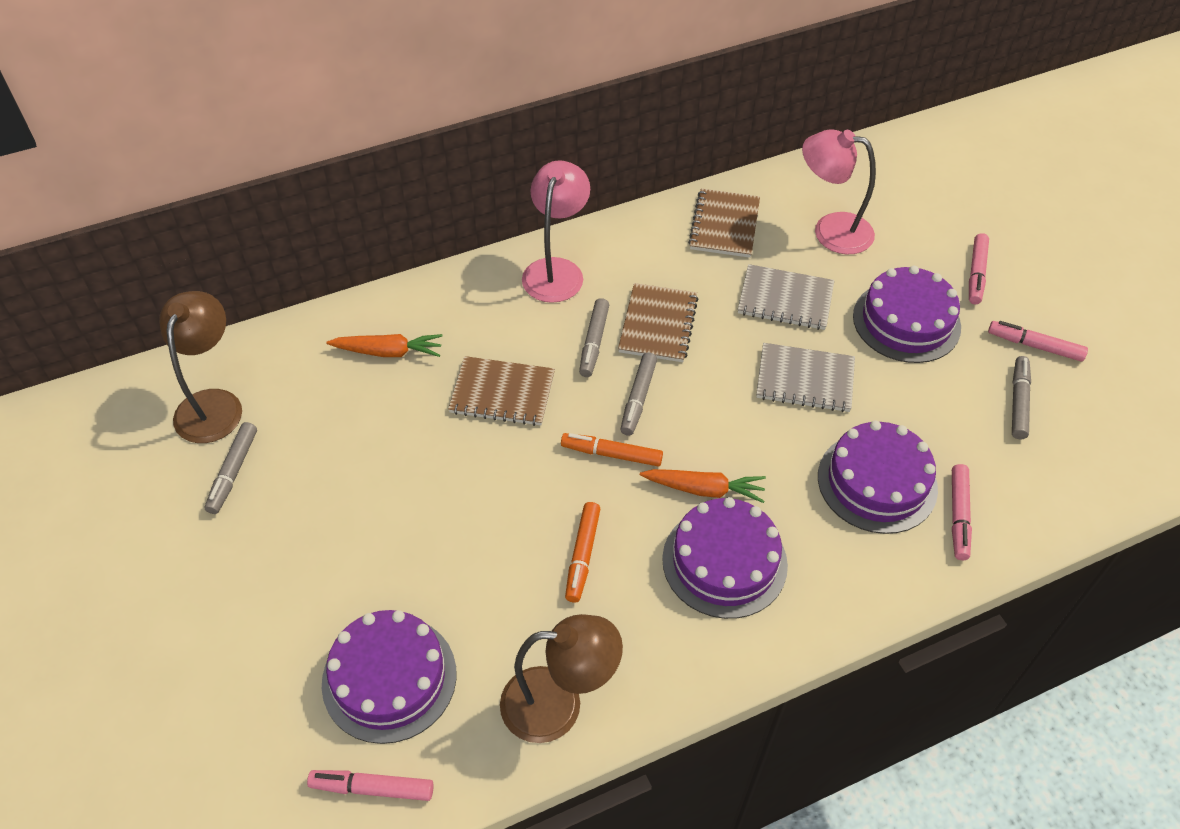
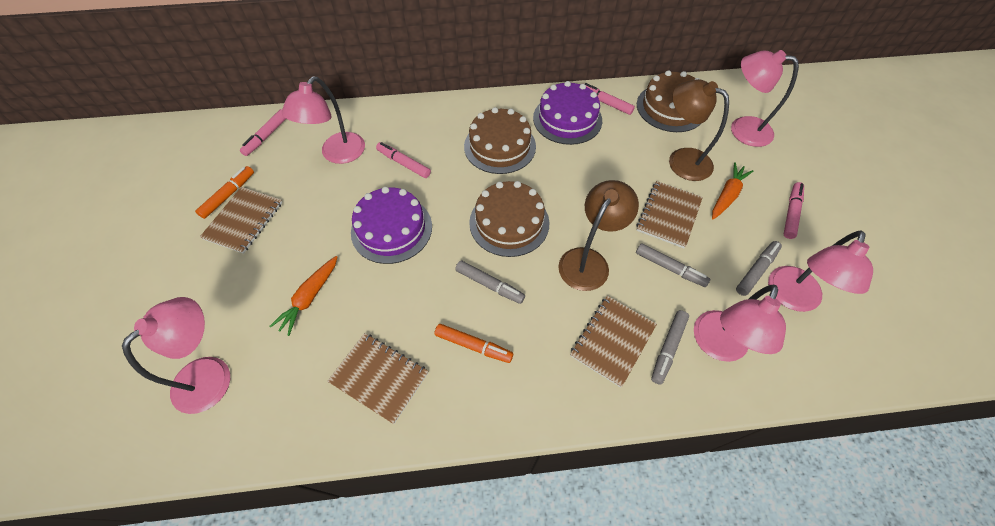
brown cake: none = 0 -> [464,107,536,174] [469,181,549,257] [637,70,700,132] = 3
brown notebook: [448,356,555,426] [618,283,698,362] [688,189,760,258] = 3 -> [200,187,283,254] [327,333,428,424] [570,296,657,387] [636,181,703,248] = 4
grey notebook: [738,264,834,330] [756,343,855,412] = 2 -> none = 0
pink lamp: [522,160,590,303] [802,129,876,254] = 2 -> [122,297,230,414] [282,77,365,164] [694,285,786,362] [731,50,799,147] [768,230,873,312] = 5
purple cake: [322,610,457,744] [662,497,788,619] [818,420,938,534] [853,266,961,363] = 4 -> [351,187,432,264] [533,81,602,145] = 2

